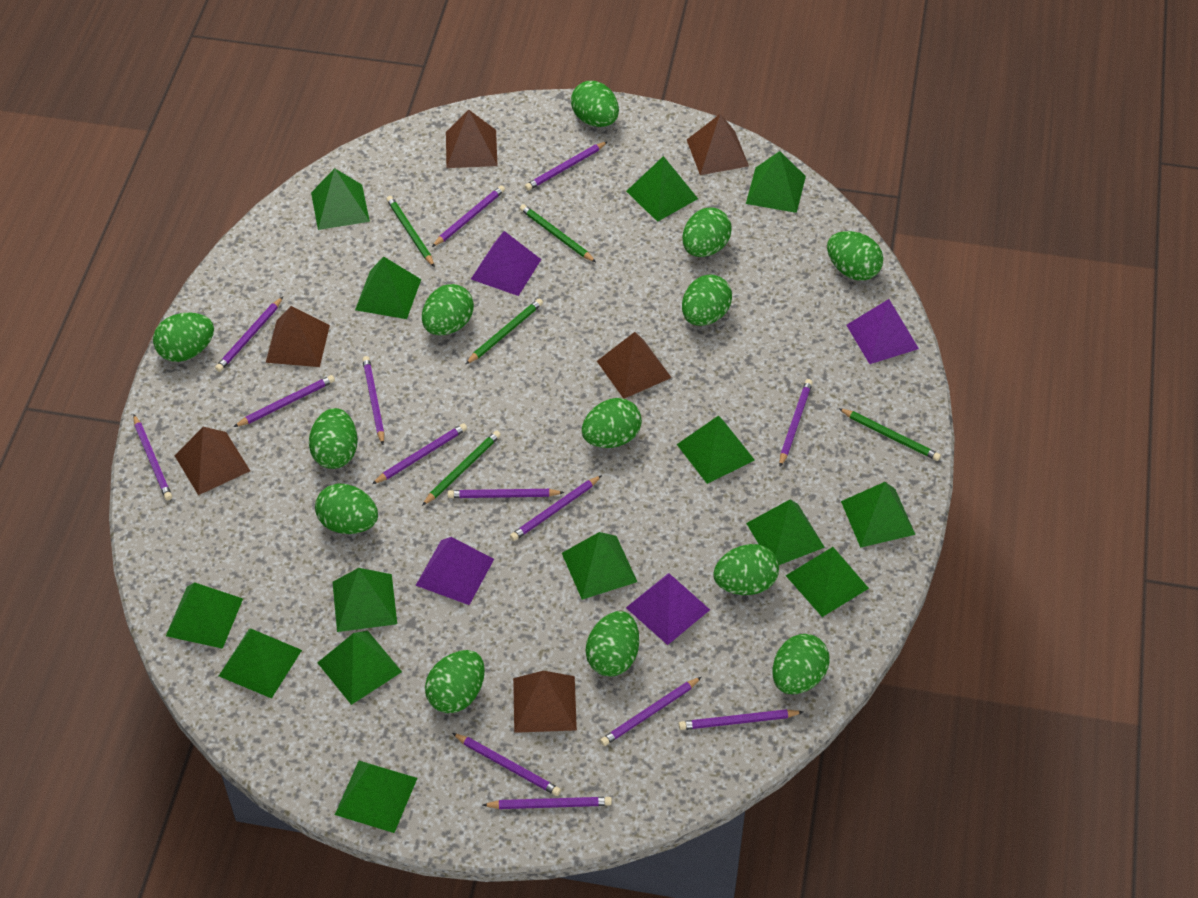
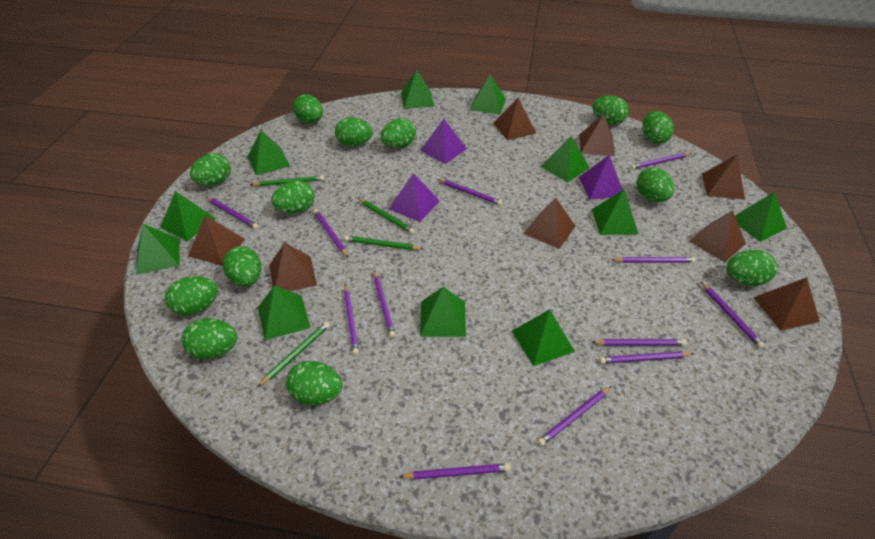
brown pyramid: [175,427,250,495] [266,306,330,367] [446,110,497,168] [513,671,577,733] [597,332,672,399] [687,114,749,175] = 6 -> [188,215,245,266] [269,243,317,291] [493,98,537,140] [524,198,576,249] [580,114,615,156] [689,210,746,262] [702,155,745,200] [753,277,820,331] = 8
green pencil: [386,196,435,267] [422,430,501,506] [465,298,543,365] [520,204,596,262] [839,408,941,461] = 5 -> [250,176,324,186] [258,322,330,387] [345,236,423,250] [358,198,415,234] = 4
green pyramid: [166,582,243,649] [219,628,302,698] [311,168,370,230] [317,631,402,705] [333,568,397,632] [335,761,417,833] [355,256,421,319] [562,532,637,600] [626,156,698,222] [677,415,755,484] [746,151,806,213] [746,500,825,565] [786,547,869,617] [841,482,916,548] = 14 -> [136,224,180,275] [160,191,216,241] [248,130,290,175] [258,285,310,340] [401,70,434,109] [420,287,466,337] [470,74,506,115] [512,309,575,366] [541,136,590,182] [592,190,639,235] [735,191,787,242] = 11
purple pencil: [133,414,172,500] [215,297,283,372] [234,375,335,427] [362,356,384,445] [372,423,467,484] [432,185,505,247] [447,489,565,498] [452,733,561,796] [483,797,612,809] [510,475,602,541] [525,141,608,191] [600,677,701,746] [679,709,803,730] [779,379,813,467] = 14 -> [207,197,258,229] [313,209,349,258] [344,284,359,355] [374,271,395,338] [399,463,511,479] [437,179,502,206] [538,386,612,446] [591,339,687,346] [599,351,694,364] [612,257,695,263] [631,153,692,169] [701,282,765,348] = 12
purple pyramid: [415,537,494,605] [471,231,541,296] [626,573,710,645] [846,299,919,364] = 4 -> [389,173,440,222] [420,119,467,164] [579,155,622,200] = 3

